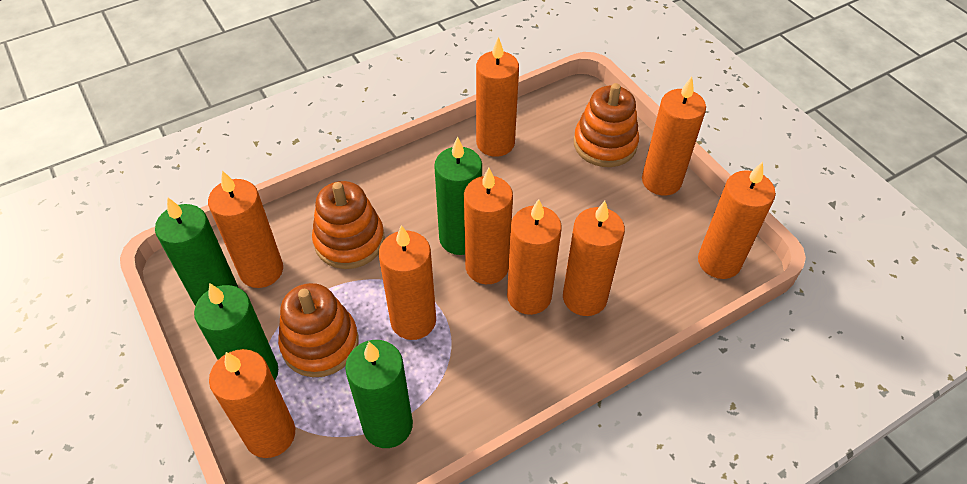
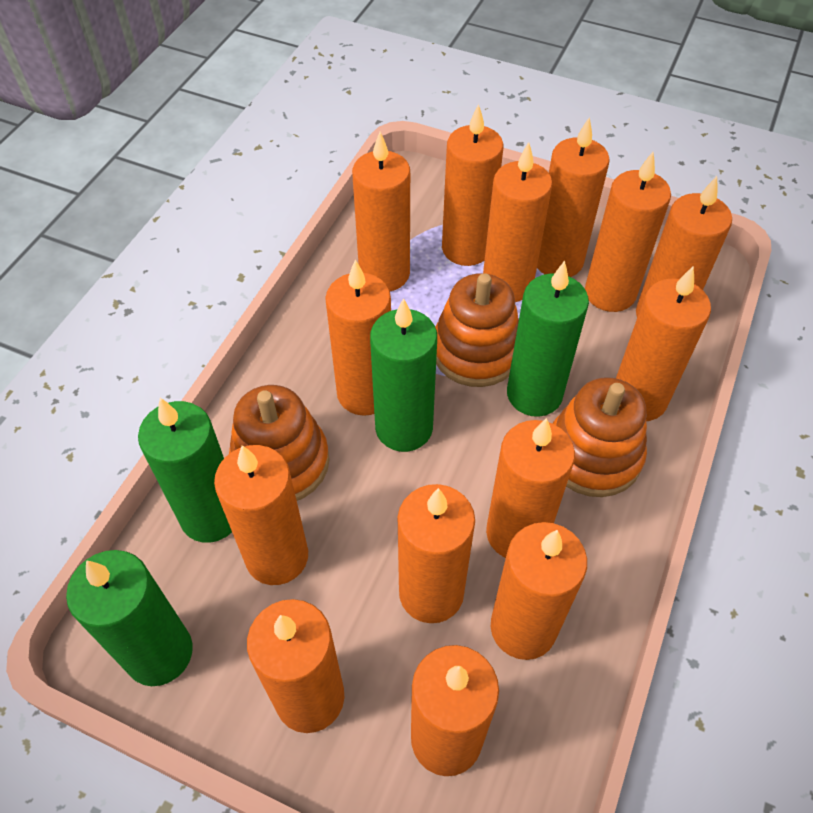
orange candle: [208,171,283,288] [209,349,295,458] [379,225,436,340] [464,168,513,284] [476,37,519,157] [507,199,562,315] [563,201,625,316] [642,77,706,196] [698,162,776,279] = 9 -> [214,445,308,585] [247,599,344,733] [325,259,391,416] [352,131,410,291] [398,484,475,623] [411,645,499,776] [442,104,504,266] [483,142,552,302] [486,418,575,558] [491,522,587,660] [537,117,610,277] [585,152,671,312] [616,266,711,421] [636,176,732,317] = 14

